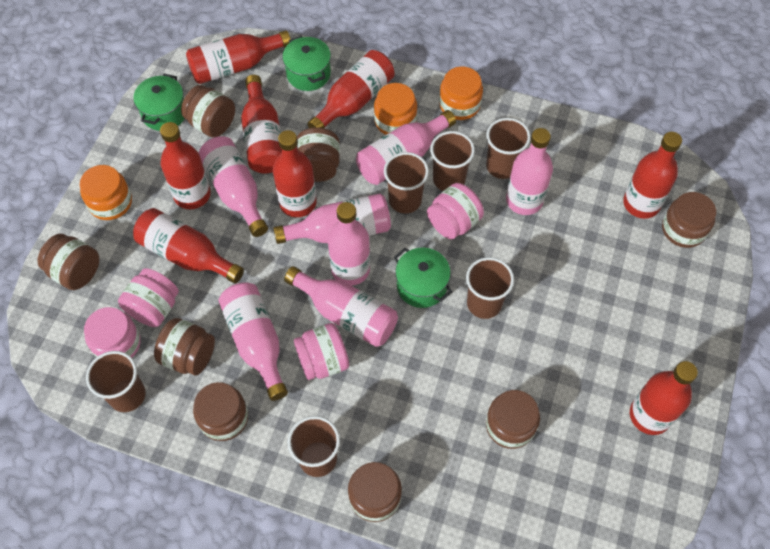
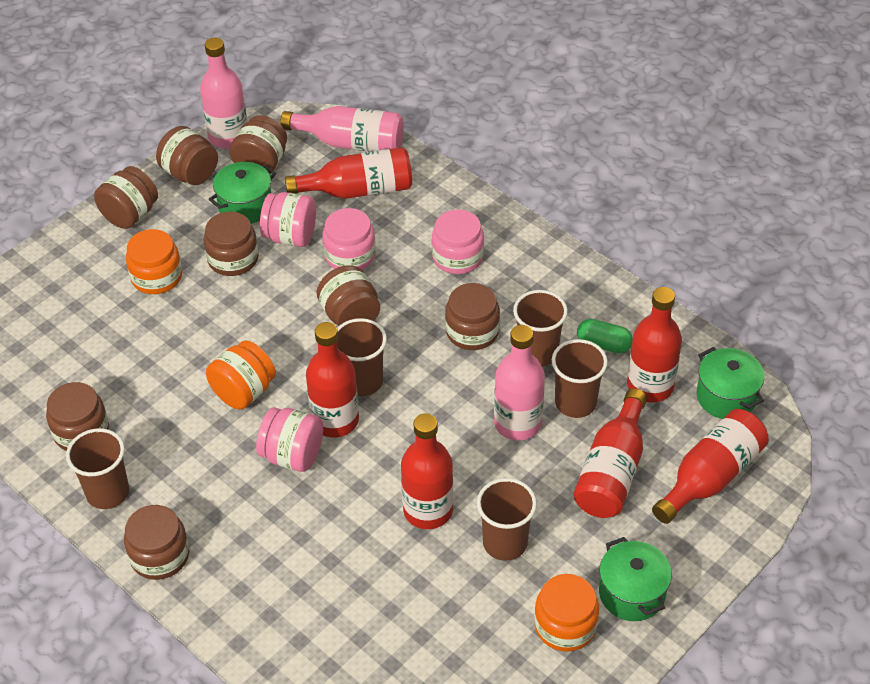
brown cup: [86,351,146,412] [287,416,340,477] [384,152,429,213] [430,131,475,191] [466,257,514,319] [486,118,531,179] = 6 -> [66,428,129,509] [337,318,387,396] [477,478,537,561] [513,290,568,367] [552,339,608,418] = 5
green capsule: none = 0 -> [577,319,633,353] = 1
pink bottle: [199,136,268,237] [219,282,288,401] [273,193,391,244] [284,266,398,347] [328,202,370,286] [356,110,456,185] [506,128,553,215] = 7 -> [200,38,247,149] [280,106,404,152] [494,325,545,441] = 3
red bottle: [133,208,244,283] [160,122,211,209] [186,30,291,84] [241,75,282,174] [273,130,317,217] [308,50,394,128] [623,132,682,219] [630,361,698,435] = 8 -> [285,147,412,199] [306,322,359,437] [401,413,453,529] [573,388,647,518] [627,287,682,403] [652,409,769,524] = 6

